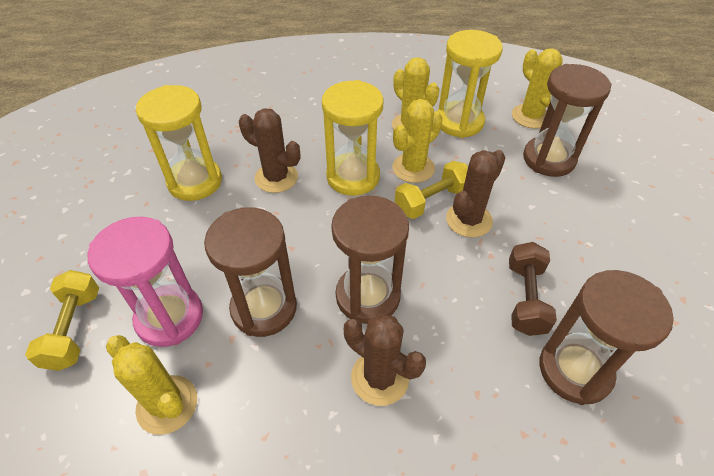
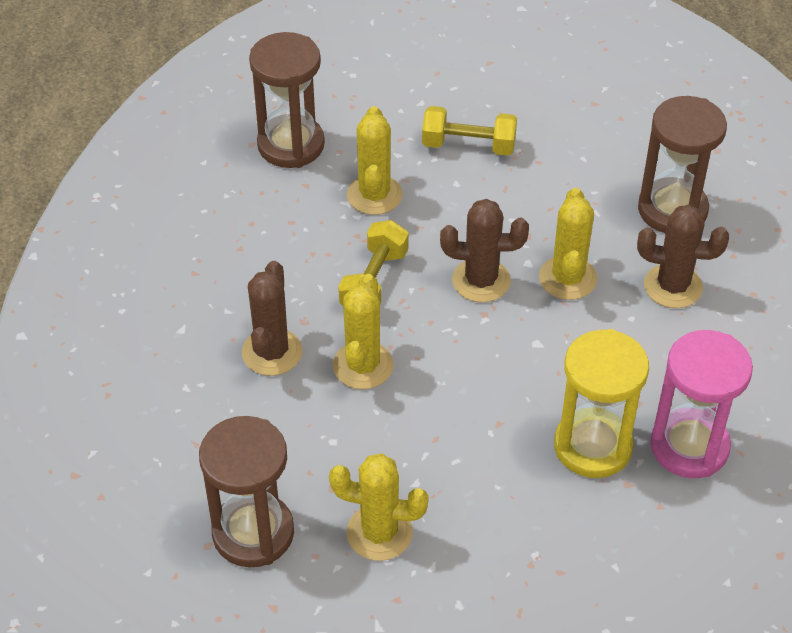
brown dumbbell: [509,242,557,336] = 1 -> none = 0
brown hourglass: [204,207,297,337] [331,196,409,324] [523,64,612,177] [540,270,674,405] = 4 -> [199,416,294,568] [249,32,325,168] [638,96,727,233] = 3
yellow hourglass: [136,85,222,201] [322,80,384,196] [438,30,503,138] = 3 -> [554,329,649,478] = 1

